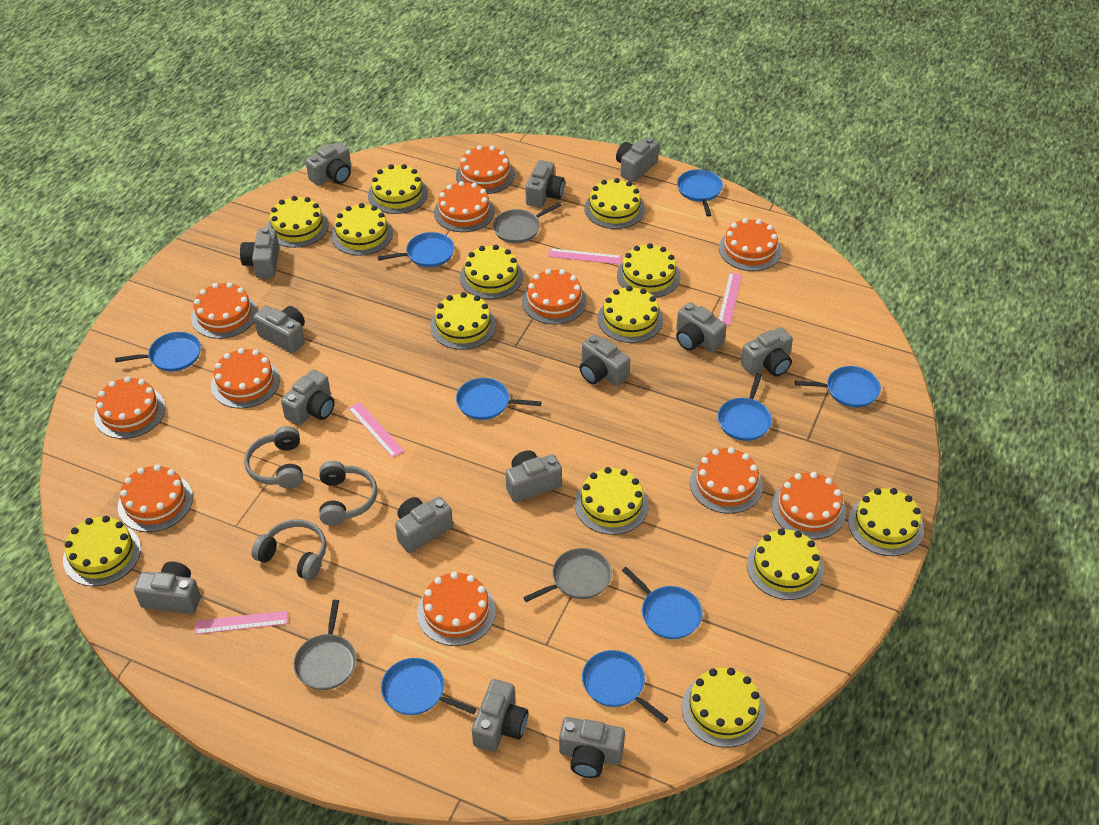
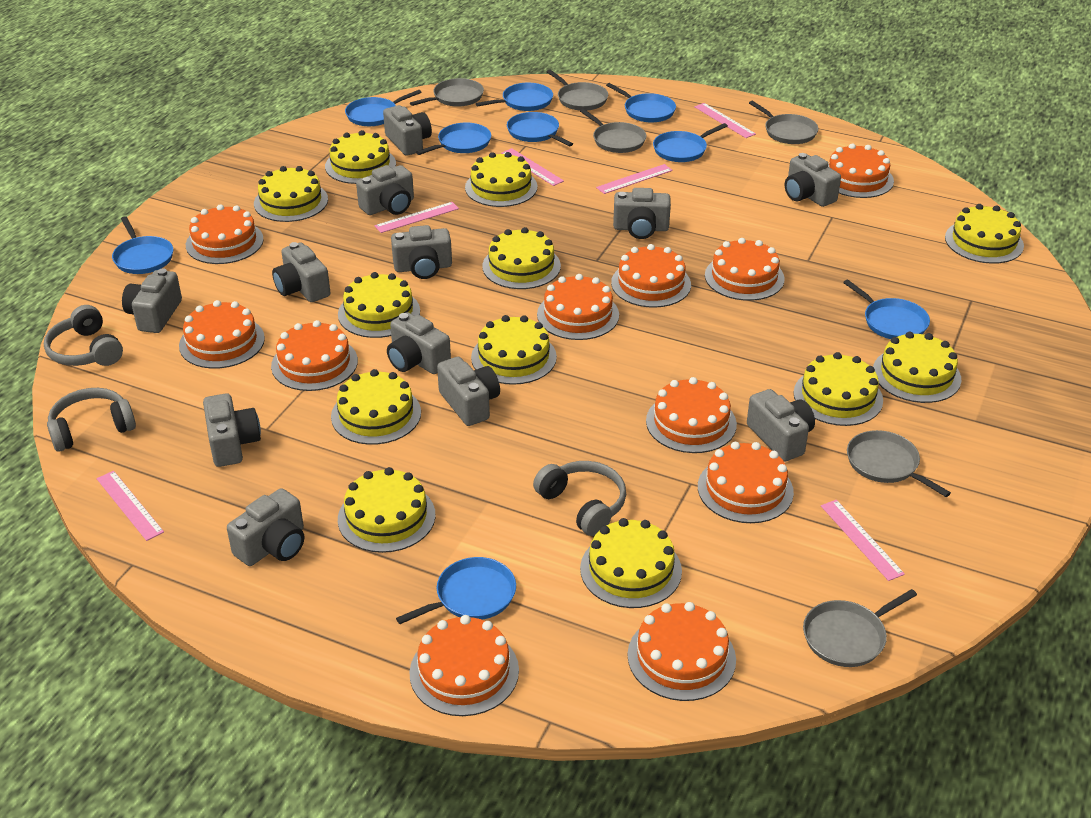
grey camera: [134,561,201,614] [240,227,279,278] [254,306,305,353] [281,370,335,426] [306,142,351,186] [395,497,453,553] [472,679,528,752] [506,450,562,503] [525,160,565,208] [559,717,625,778] [580,334,630,386] [616,137,659,182] [676,302,727,352] [741,327,793,377] = 14 -> [122,268,182,333] [203,393,261,467] [227,488,304,566] [272,242,330,302] [356,165,414,215] [383,105,432,156] [387,312,451,374] [391,225,452,279] [437,357,500,426] [613,188,671,239] [747,389,815,461] [785,153,841,207] = 12
grey pan: [293,600,356,690] [493,202,562,243] [523,548,612,602] = 3 -> [410,78,484,107] [547,69,608,111] [580,109,646,153] [749,101,818,144] [803,589,917,667] [847,430,951,497] = 6
pink ruler: [195,610,288,634] [348,402,404,458] [548,248,622,265] [719,272,742,325] = 4 -> [97,471,164,541] [375,202,459,233] [501,148,564,186] [596,164,673,194] [694,103,756,138] [821,500,905,581] = 6
yellow cake: [63,516,141,586] [267,196,329,248] [331,203,393,256] [368,164,428,214] [430,292,496,350] [460,245,523,299] [575,467,649,535] [585,178,645,229] [598,286,663,343] [617,243,681,298] [682,668,765,747] [747,528,824,600] [848,488,924,556] = 13 -> [254,166,328,222] [325,130,396,184] [331,369,421,445] [338,272,420,338] [338,467,436,553] [465,152,537,207] [471,315,557,385] [482,227,561,289] [580,518,682,608] [794,352,883,426] [873,332,961,403] [945,204,1024,264] = 12

